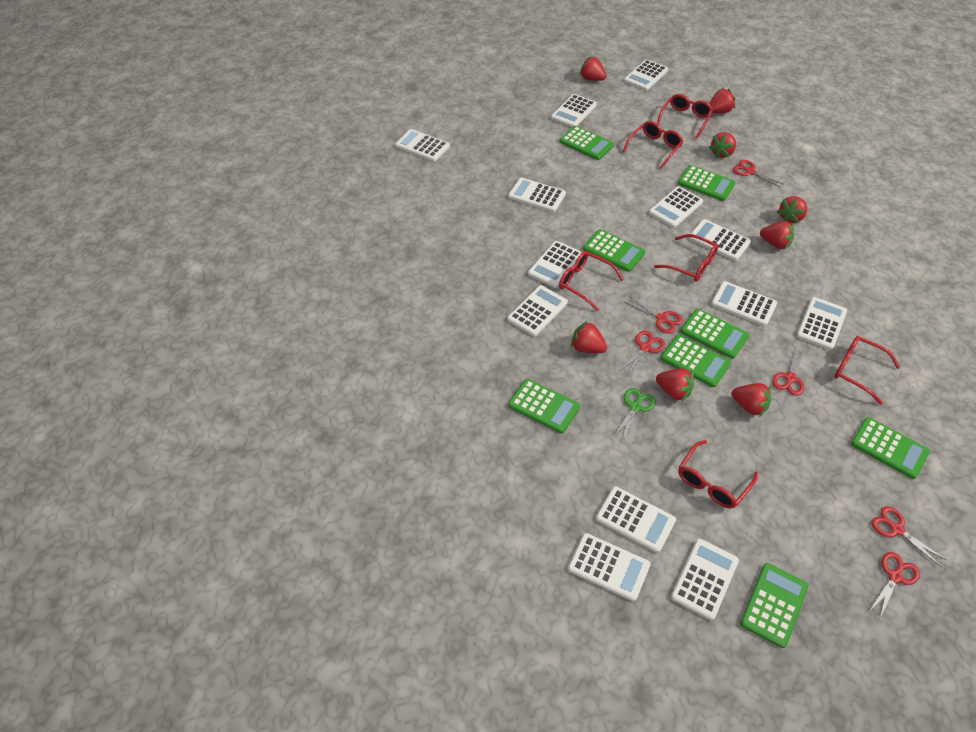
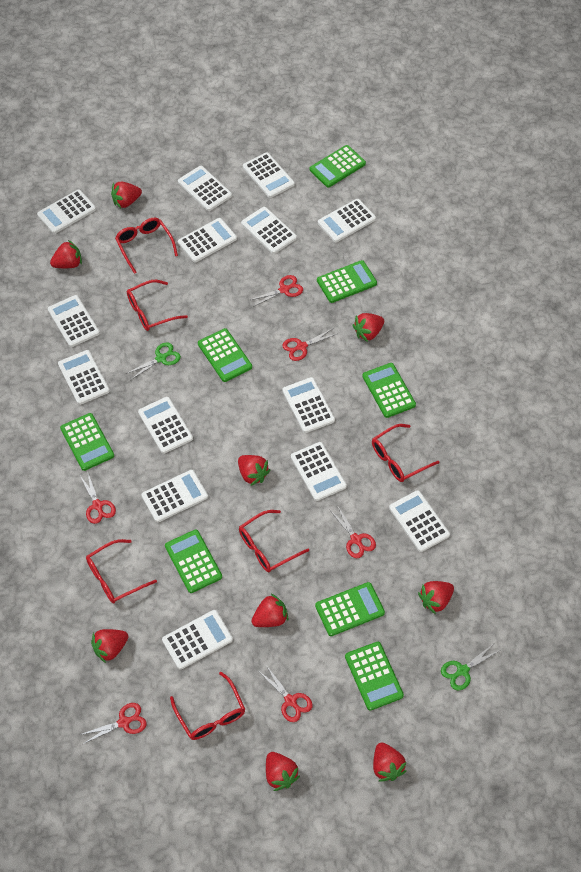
green scissors: [614,388,655,440] = 1 -> [126,342,181,380] [441,644,500,690] = 2
red strawberry: [571,321,607,353] [580,56,606,81] [656,368,694,402] [709,88,735,113] [709,132,736,158] [731,383,771,417] [760,221,794,249] [777,196,807,223] = 8 -> [50,240,82,268] [91,629,128,663] [111,182,142,208] [238,455,270,486] [251,594,288,627] [266,752,300,791] [353,313,384,342] [373,742,406,781] [418,581,454,614] = 9
white calculator: [395,129,450,162] [507,285,568,337] [508,177,566,212] [528,241,582,288] [551,94,597,127] [568,533,650,601] [596,486,676,553] [624,59,668,91] [649,186,703,228] [671,539,739,620] [688,219,751,261] [711,281,777,326] [796,297,847,350] = 13 -> [37,190,96,234] [48,295,100,347] [58,350,110,405] [138,397,193,454] [141,470,208,522] [162,610,233,670] [178,166,232,211] [178,218,237,262] [241,207,297,254] [243,152,295,198] [282,377,335,433] [291,442,347,501] [318,199,376,242] [389,490,450,552] = 14

